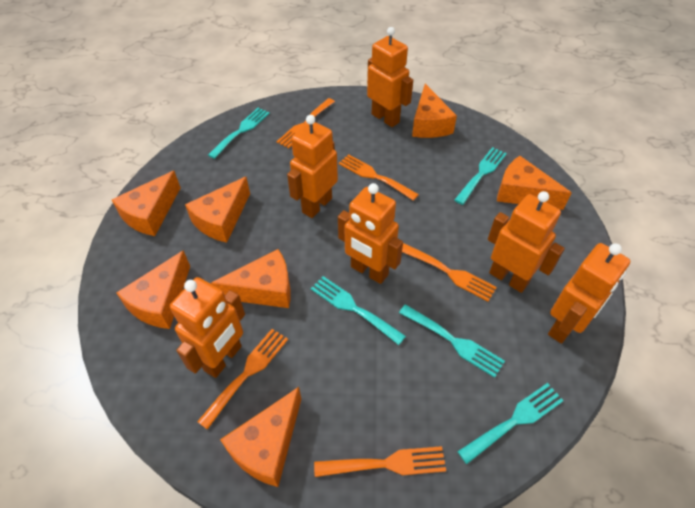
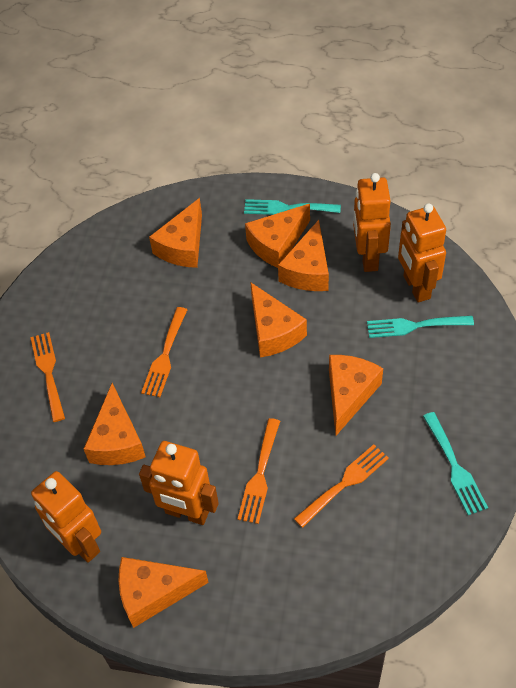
orange fork: [197,329,288,430] [277,98,335,148] [314,446,446,477] [339,154,419,201] [402,243,497,301] = 5 -> [30,332,65,422] [141,307,188,397] [238,418,280,524] [294,444,389,528] = 4
orange robot: [170,277,245,378] [287,115,338,218] [338,183,403,284] [367,27,413,127] [488,191,565,293] [548,243,630,344] = 6 -> [31,471,101,563] [139,441,219,525] [353,173,391,272] [398,203,446,302] = 4
turquoise fork: [208,108,270,159] [311,276,406,345] [399,304,505,378] [454,147,507,205] [457,383,564,464] = 5 -> [244,199,341,215] [367,316,474,338] [423,412,488,515] = 3

